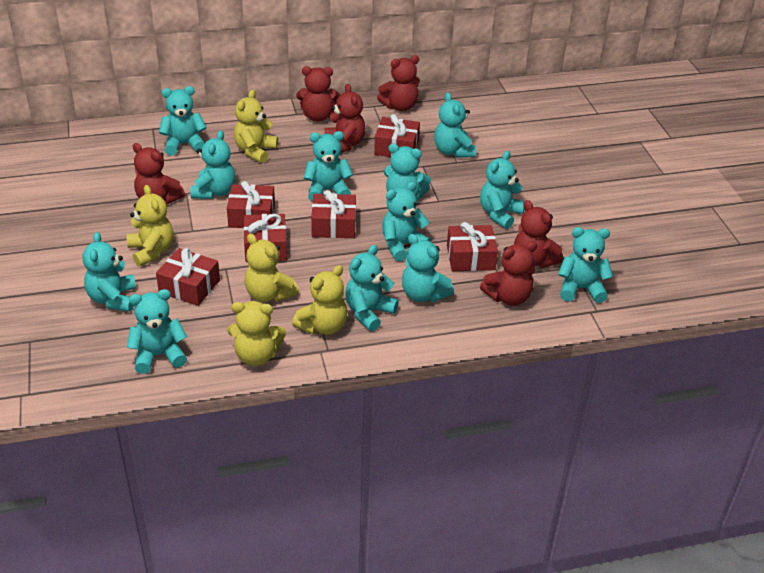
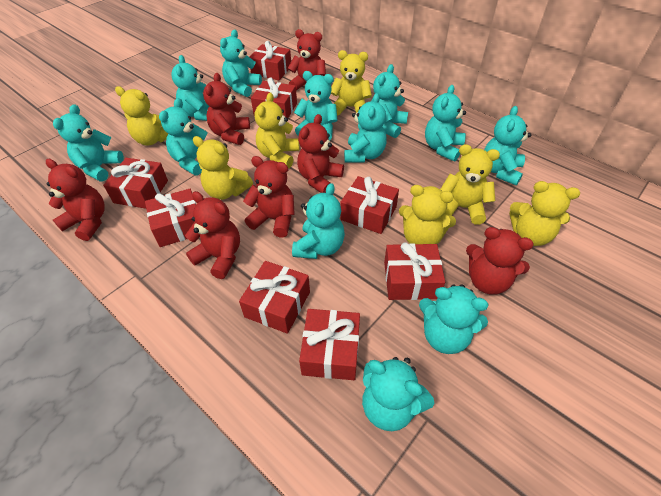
red gift: [156,248,220,306] [227,181,275,228] [244,214,287,262] [311,190,356,238] [374,114,420,157] [447,222,498,271] = 6 -> [103,158,168,209] [145,189,196,247] [239,261,310,334] [250,41,291,80] [251,77,297,118] [299,309,360,380] [340,176,399,234] [384,242,445,300] = 8
red teddy bear: [133,143,185,205] [296,66,341,122] [324,84,366,153] [377,55,420,111] [480,241,537,306] [514,200,563,268] = 6 -> [46,159,105,241] [185,191,240,279] [203,73,250,145] [243,156,295,238] [288,29,326,90] [297,114,344,193] [466,227,533,295] = 7
yellow teddy bear: [127,185,174,267] [227,301,286,366] [234,90,278,163] [245,234,299,302] [292,265,347,335] = 5 -> [115,86,168,146] [193,136,253,200] [254,93,299,168] [331,50,372,116] [399,185,456,244] [440,144,500,225] [509,181,580,246] = 7

